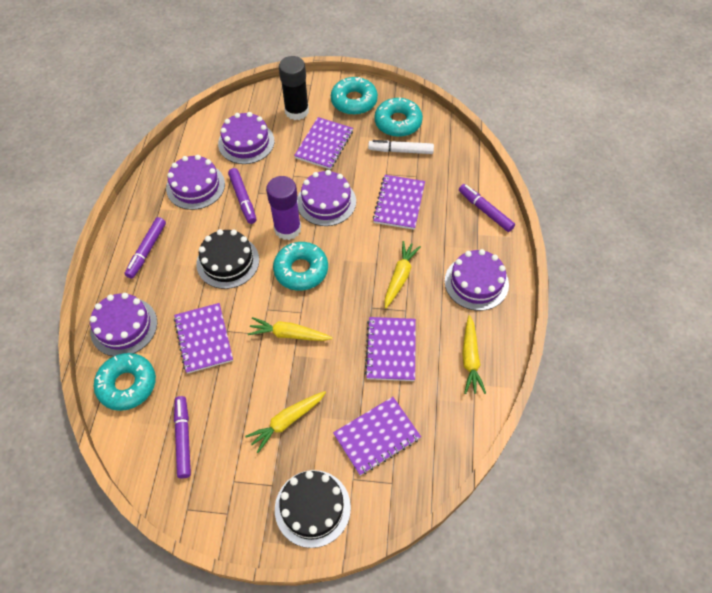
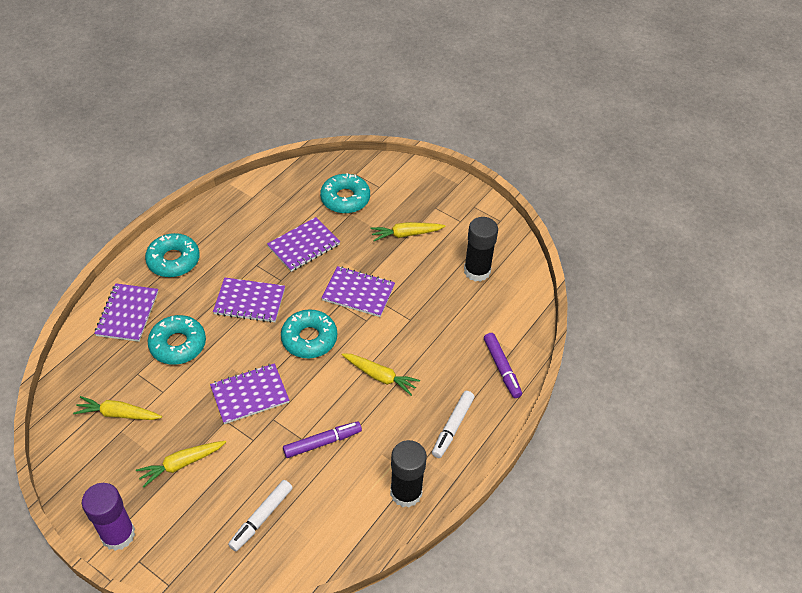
black cake: [196,229,259,289] [275,470,351,548] = 2 -> none = 0
black glue stick: [279,56,309,120] = 1 -> [390,440,427,507] [464,217,498,282] = 2
purple cake: [90,293,157,356] [166,155,225,210] [218,112,274,164] [297,170,356,226] [445,249,509,311] = 5 -> none = 0
purple marker: [125,217,166,279] [174,396,191,478] [228,168,256,224] [459,184,515,232] = 4 -> [283,421,362,458] [484,333,522,398] = 2
white marker: [368,140,434,154] = 1 -> [228,480,293,551] [432,391,475,458] = 2

